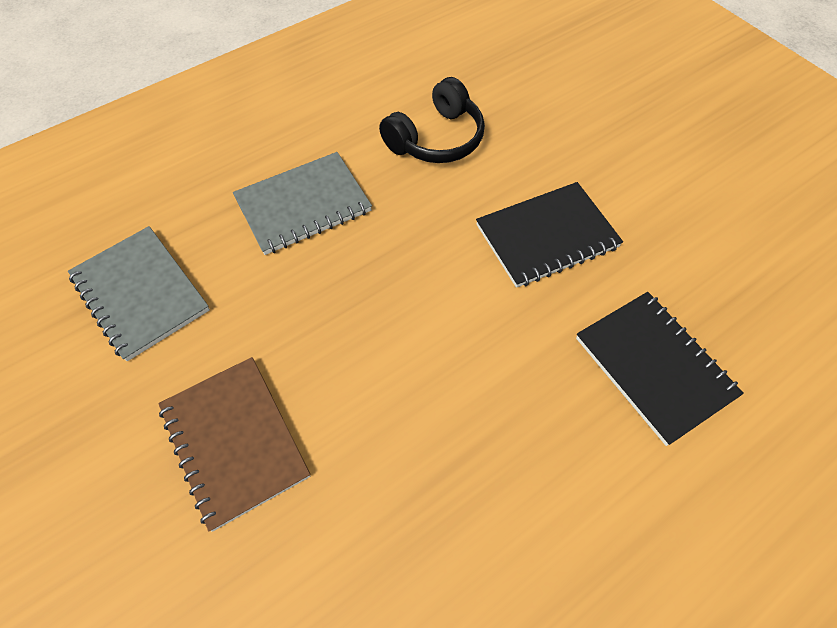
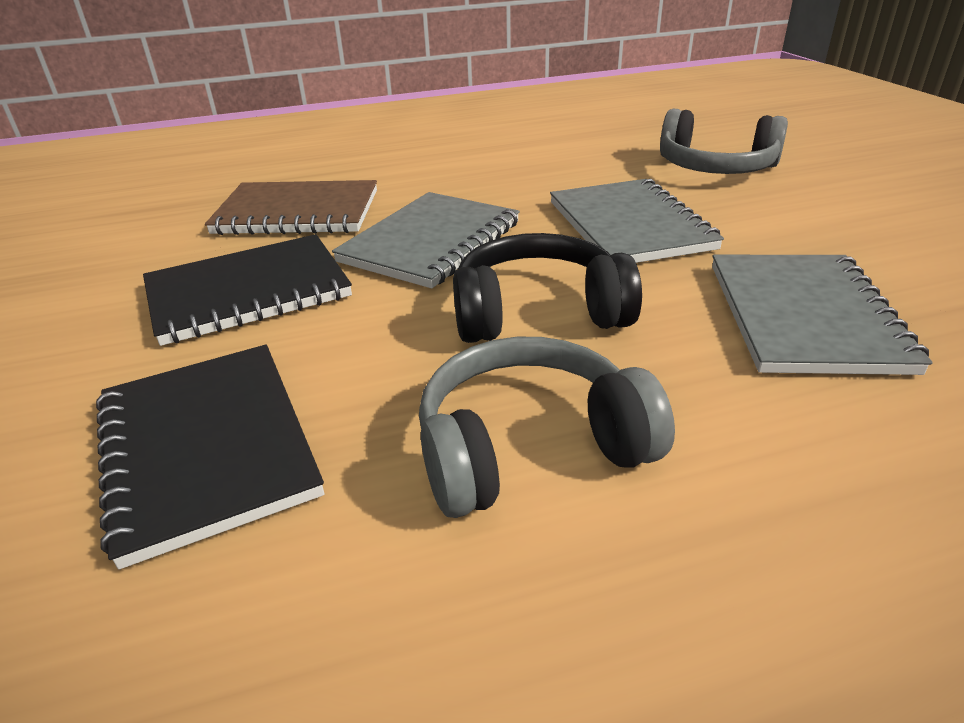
grey headphones: none = 0 -> [419,337,675,518] [660,109,788,174] = 2
grey notebook: [68,226,210,361] [233,152,372,255] = 2 -> [332,192,520,288] [550,179,724,263] [712,255,933,375] = 3

